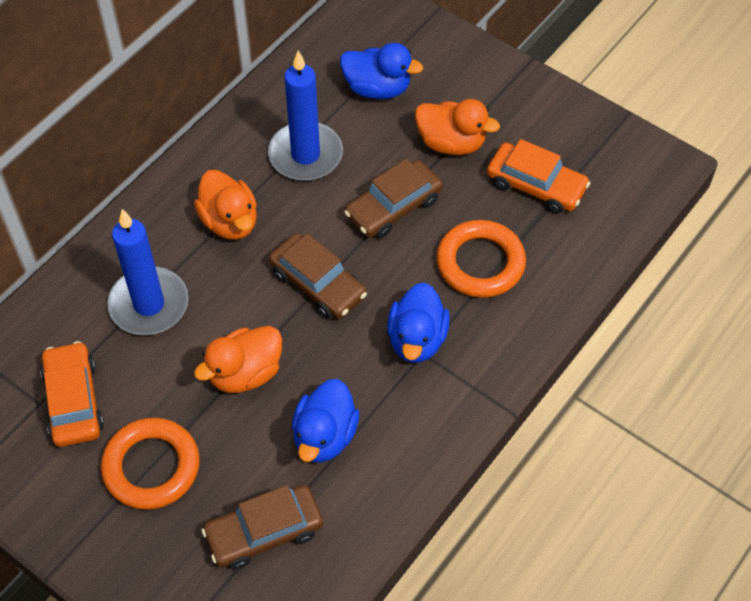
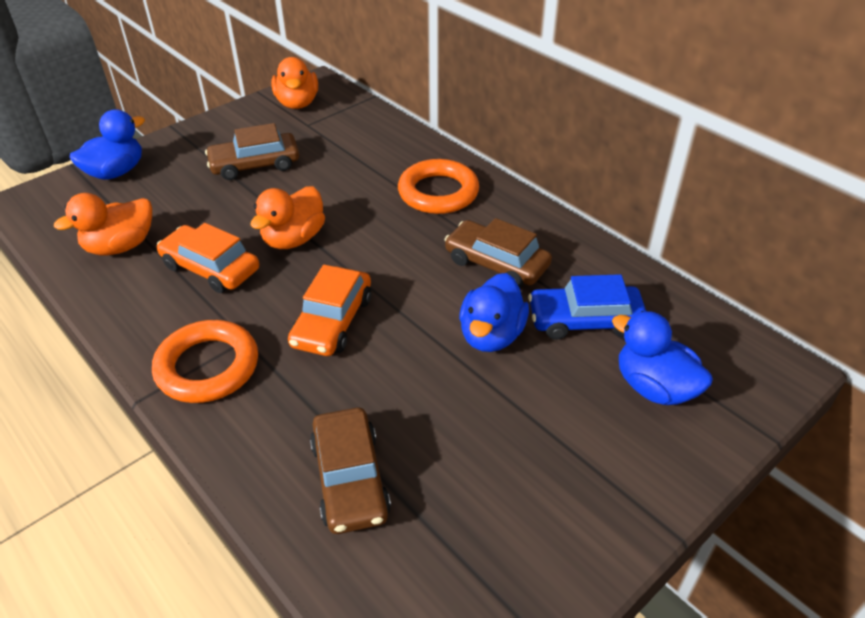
blue candle: [107,209,189,335] [268,50,343,181] = 2 -> none = 0
blue car: none = 0 -> [528,274,646,340] = 1

